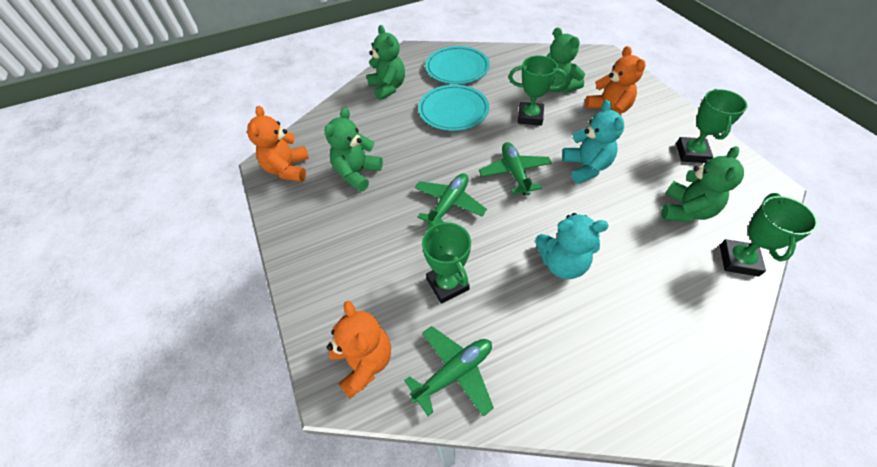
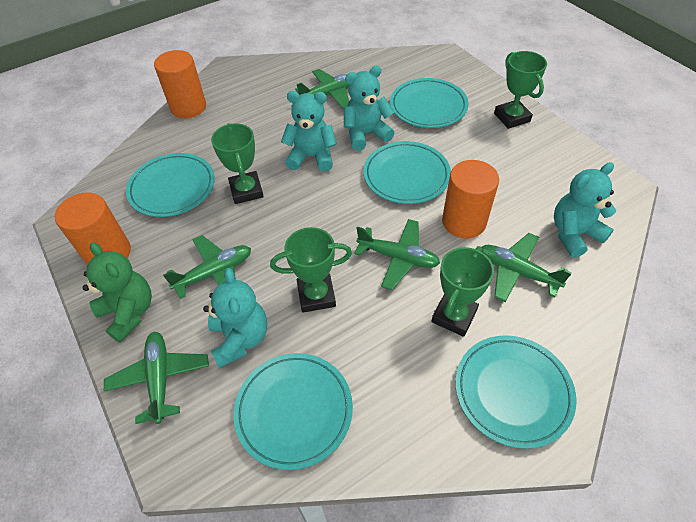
green plane: [404,326,494,417] [415,173,487,224] [479,142,552,195] = 3 -> [104,332,209,424] [163,235,251,299] [295,69,349,108] [354,219,440,290] [482,233,572,302] = 5
green teddy bear: [324,108,383,192] [367,25,405,100] [547,27,585,93] [661,146,744,222] = 4 -> [83,242,152,343] = 1
orange cylinder: none = 0 -> [55,193,131,265] [154,50,206,118] [442,160,499,238] = 3
orange teddy bear: [247,106,309,182] [327,301,391,399] [585,46,646,115] = 3 -> none = 0
turquoise plate: [418,85,489,131] [425,46,490,84] = 2 -> [126,153,215,217] [233,353,353,470] [363,141,451,204] [390,78,469,128] [455,335,576,449] = 5
turquoise teddy bear: [535,213,609,279] [562,100,624,184] = 2 -> [203,268,267,368] [281,91,337,172] [344,66,394,150] [554,162,616,258] = 4

